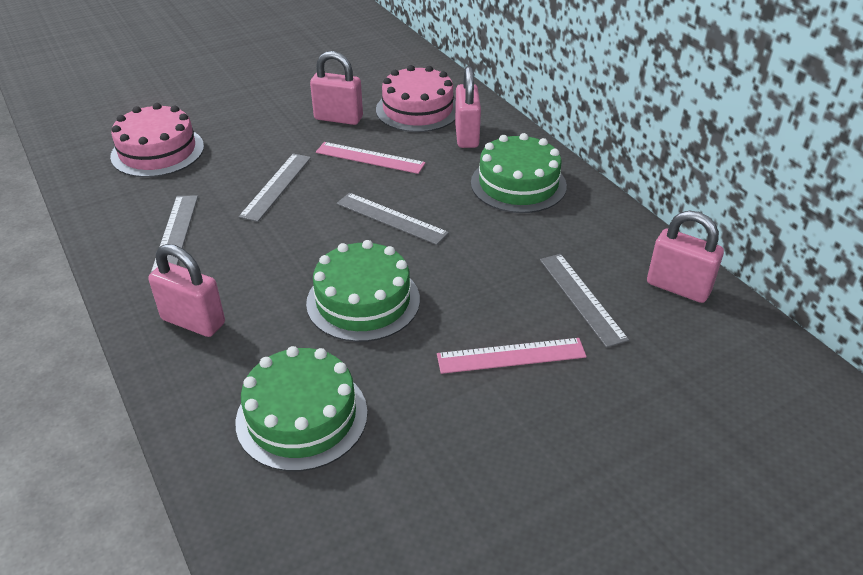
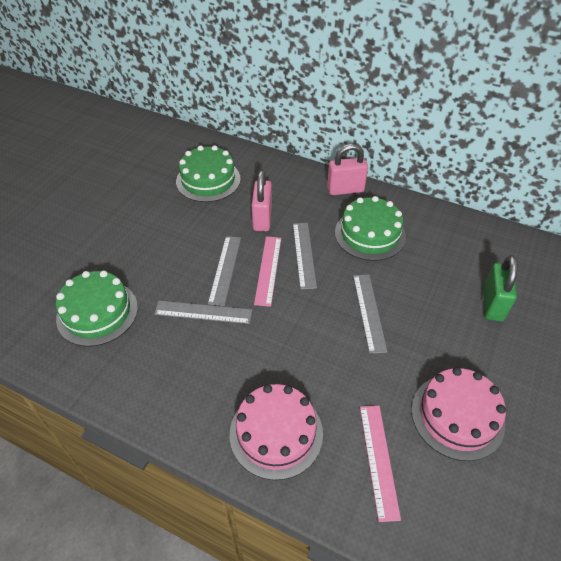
green padlock: none = 0 -> [483,255,518,322] = 1
pink padlock: [148,244,225,337] [310,51,363,125] [455,66,481,148] [647,211,724,303] = 4 -> [252,170,272,231] [327,144,368,195] = 2

